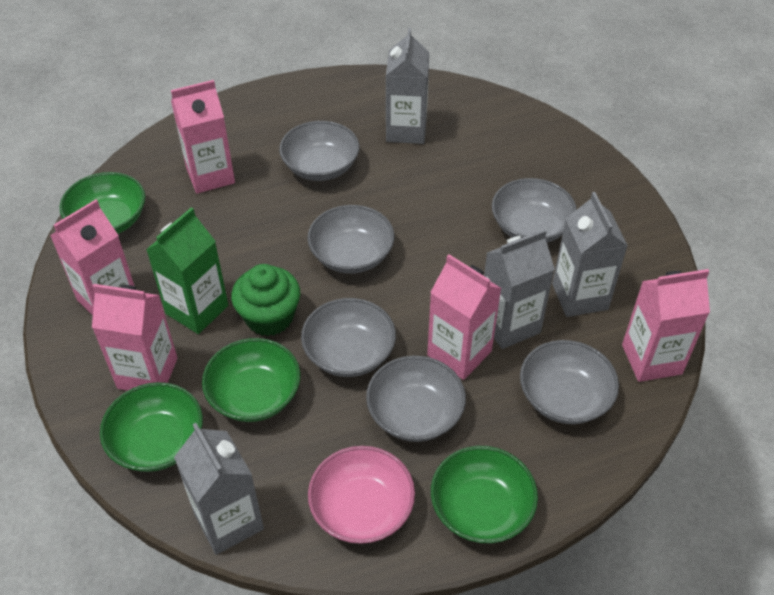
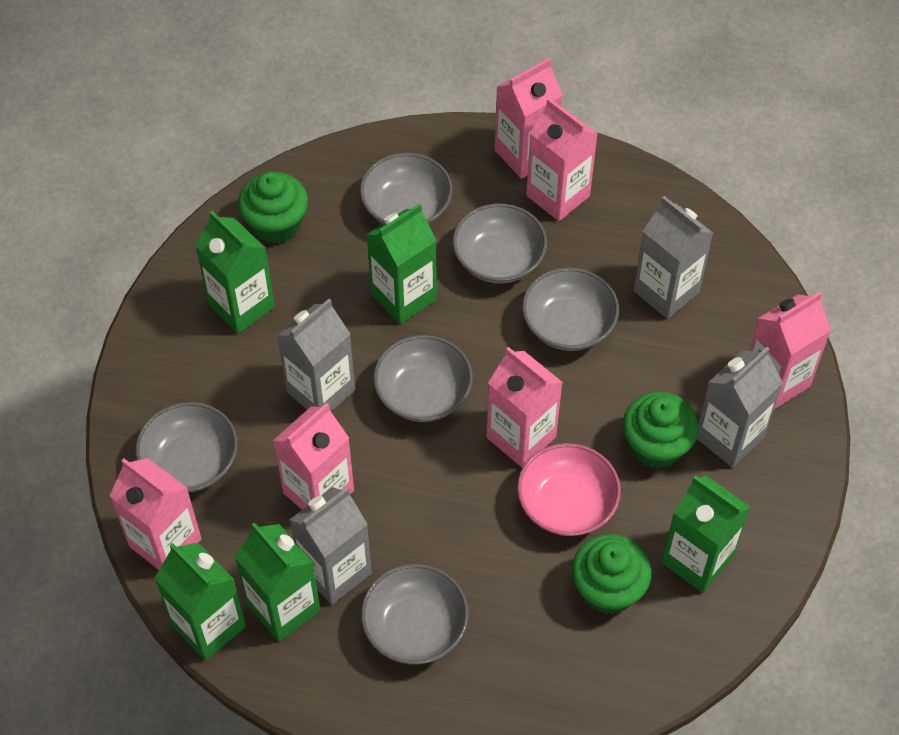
green bowl: [59,172,145,234] [100,382,203,472] [202,338,300,422] [431,446,538,543] = 4 -> none = 0
green carton: [146,207,228,334] = 1 -> [154,543,246,661] [195,211,275,334] [234,522,320,642] [366,203,437,324] [661,475,751,593] = 5
green cupcake: [231,264,300,336] = 1 -> [238,172,308,244] [572,534,652,614] [623,392,699,469] = 3
pink carton: [50,199,134,315] [92,284,177,391] [171,80,235,194] [427,254,502,380] [622,269,710,382] = 5 -> [110,458,202,570] [273,403,354,510] [487,347,563,468] [495,58,563,179] [526,98,598,221] [749,292,831,409] = 6

